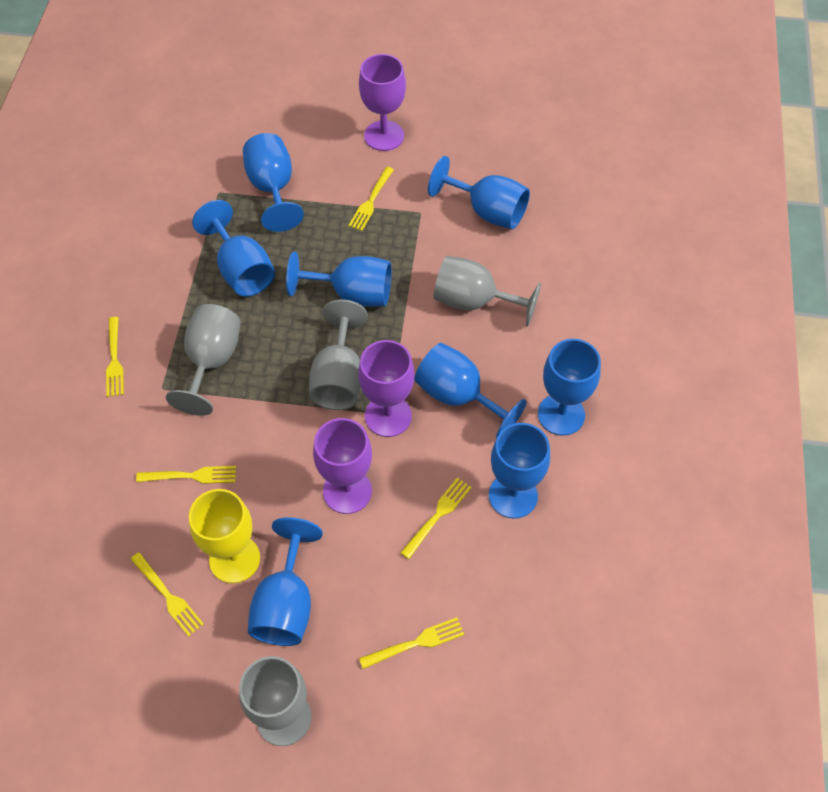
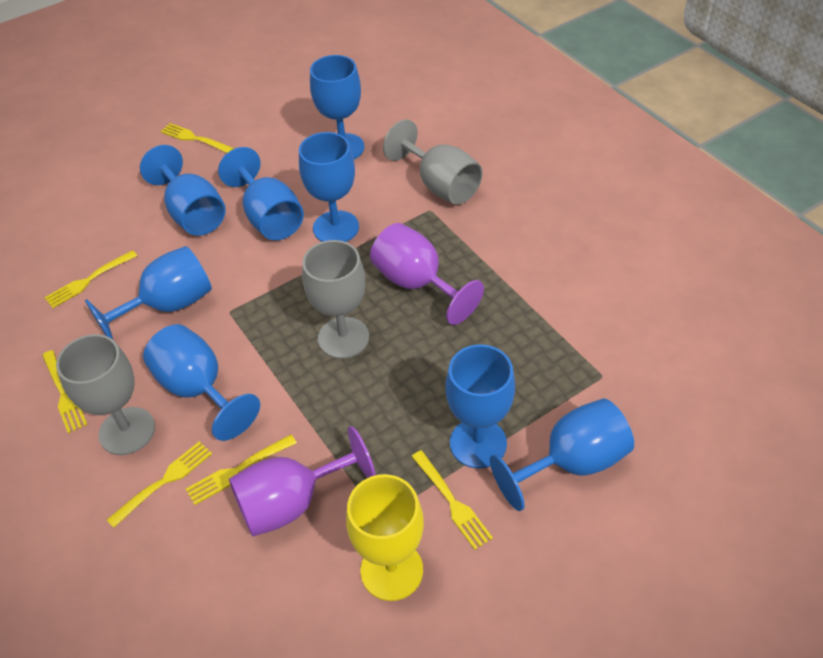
grey goblet: [166,304,241,416] [239,656,311,746] [309,300,368,410] [433,256,541,327] = 4 -> [56,334,155,455] [302,240,369,359] [383,119,483,205] = 3
purple goblet: [313,418,372,514] [358,340,415,437] [359,54,406,151] = 3 -> [229,426,375,537] [370,223,484,325] = 2

